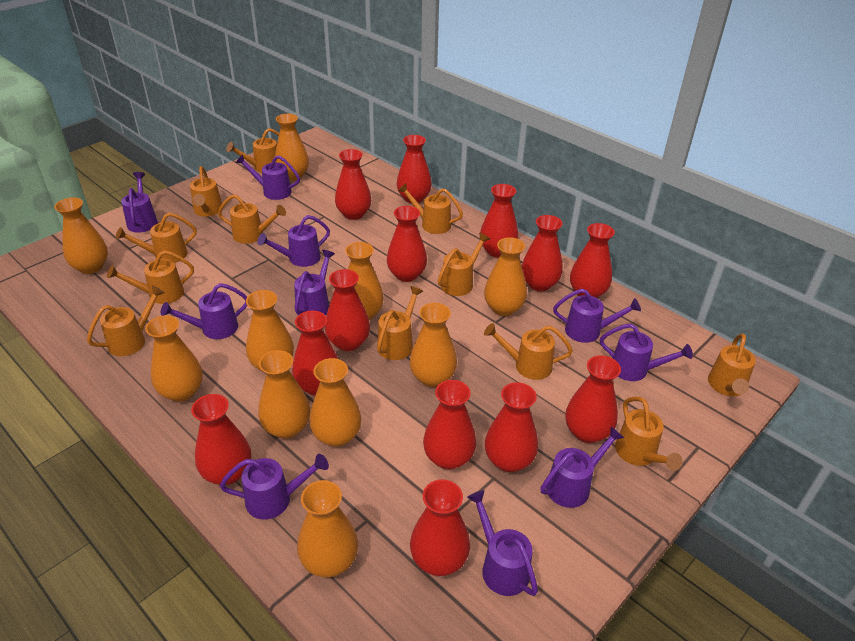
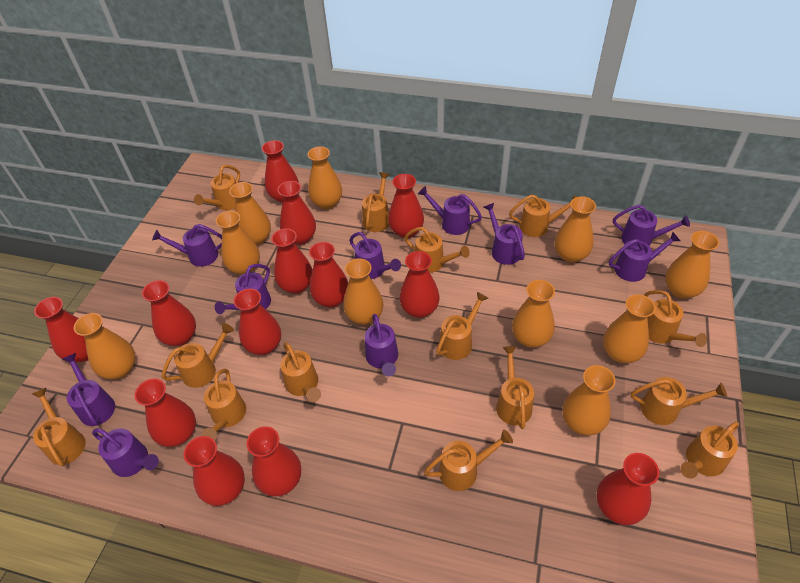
orange watering can: [87,286,165,356] [107,250,194,304] [116,212,197,263] [190,166,222,217] [218,194,286,244] [226,128,279,173] [377,286,423,360] [398,183,463,234] [438,233,490,296] [484,323,573,380] [615,396,682,471] [708,333,756,396] = 12 -> [32,388,86,466] [162,323,234,388] [194,165,240,210] [202,369,246,441] [280,342,321,402] [362,172,390,232] [404,227,470,273] [424,430,513,491] [436,292,488,360] [496,346,534,429] [509,195,576,237] [631,377,727,425] [644,290,707,347] [681,422,739,479] = 14

